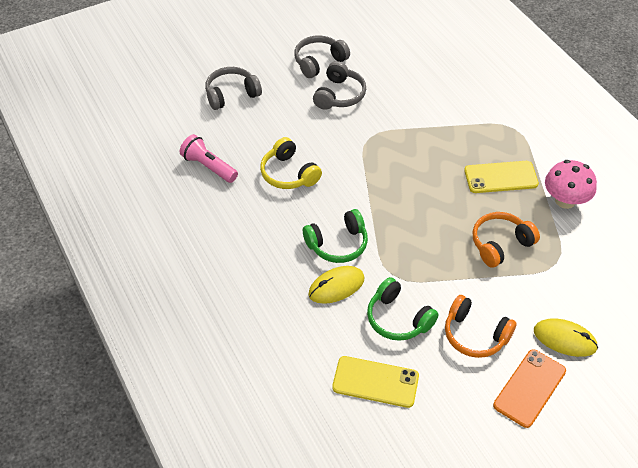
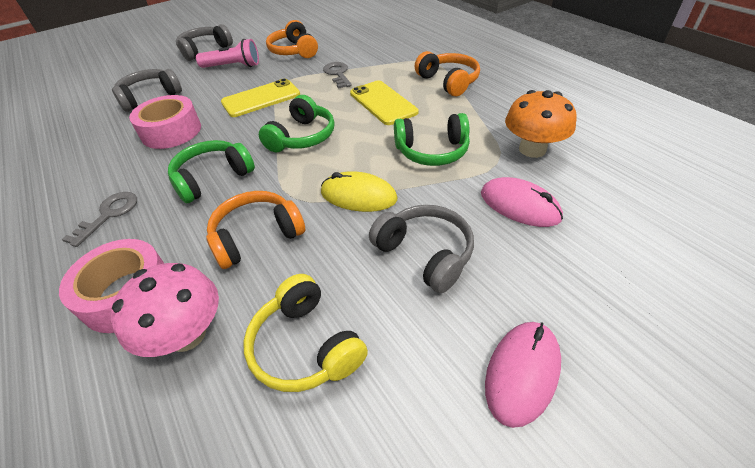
green headphones: [303,209,368,263] [367,277,439,341] = 2 -> [168,140,255,203] [259,95,335,153] [394,113,470,166] = 3
grey key: none = 0 -> [62,192,137,247] [323,62,352,89] = 2
orange headphones: [445,295,517,358] [473,212,540,268] = 2 -> [206,191,305,269] [266,20,318,58] [415,51,480,96] = 3
orange mushroom: none = 0 -> [505,90,577,158] = 1
orange phone: [493,349,566,428] = 1 -> none = 0
pink mouse: none = 0 -> [481,177,563,227] [485,322,561,428] = 2
pink tape: none = 0 -> [59,239,164,333] [129,95,201,149] = 2
yellow mouse: [308,266,365,304] [534,318,598,357] = 2 -> [321,171,397,212] = 1

